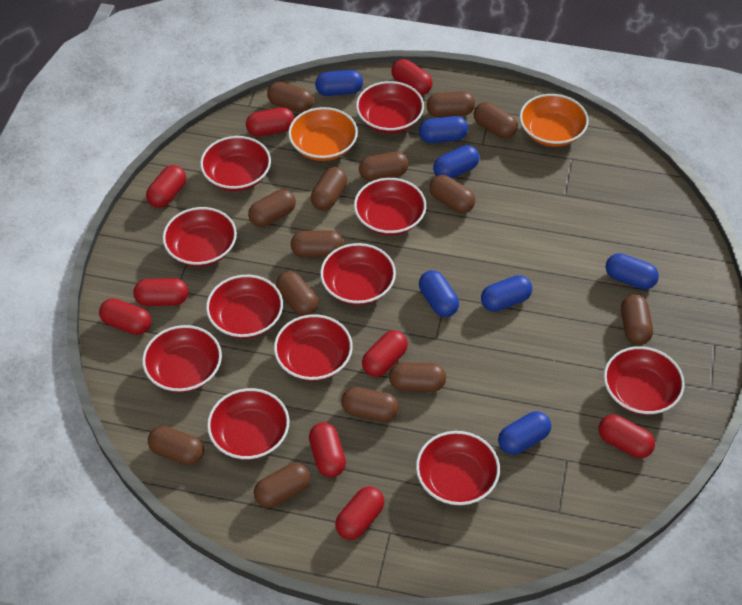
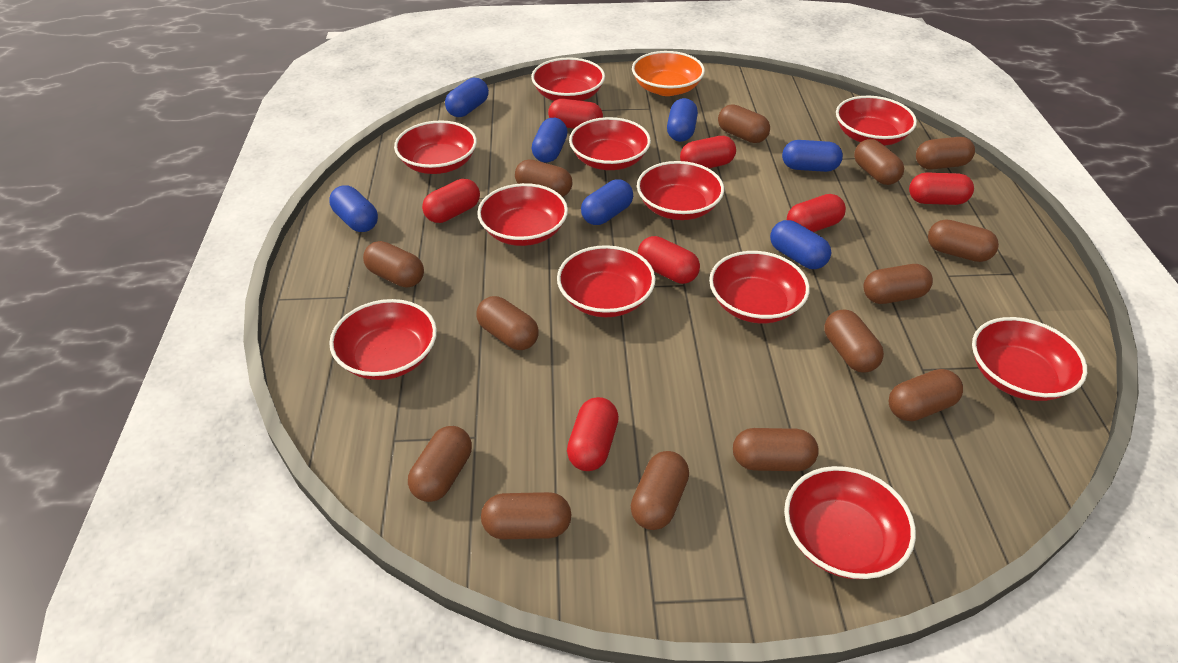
orange bowl: [288,107,358,161] [520,94,589,147] = 2 -> [632,51,705,96] = 1
red capsule: [99,298,151,335] [133,278,188,306] [146,165,186,208] [246,107,294,137] [309,422,346,477] [335,487,385,540] [362,330,408,377] [392,59,432,95] [599,415,655,458] = 9 -> [422,179,480,223] [548,99,603,129] [567,397,619,471] [638,236,700,284] [680,136,736,168] [787,194,846,232] [909,173,974,205] = 7

